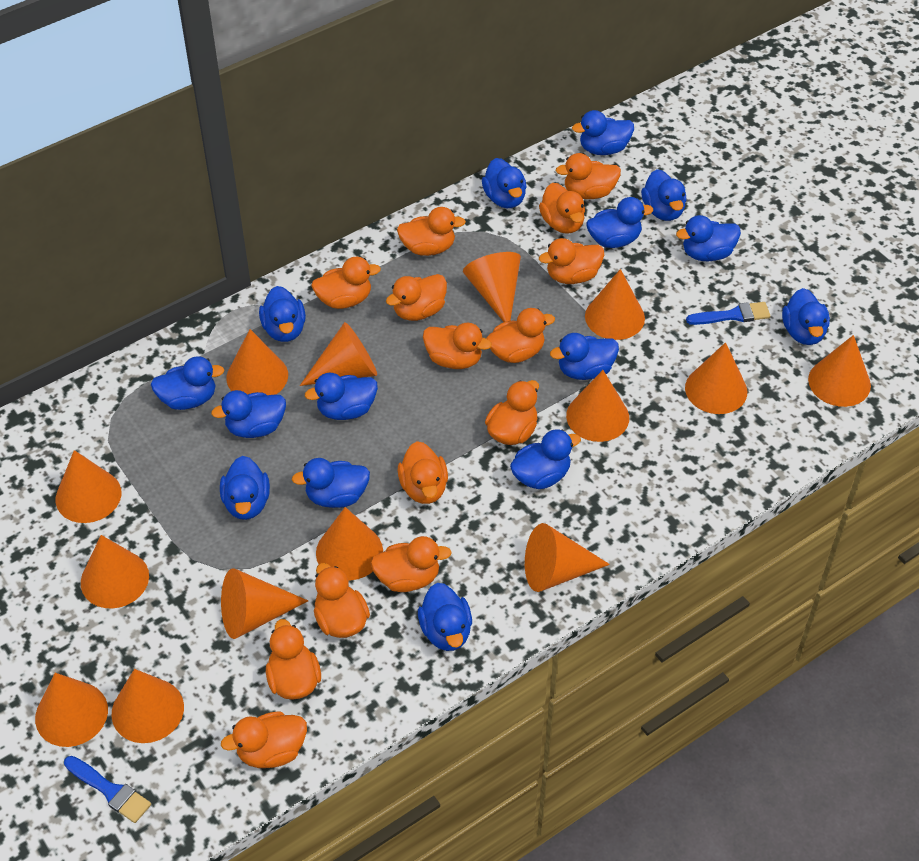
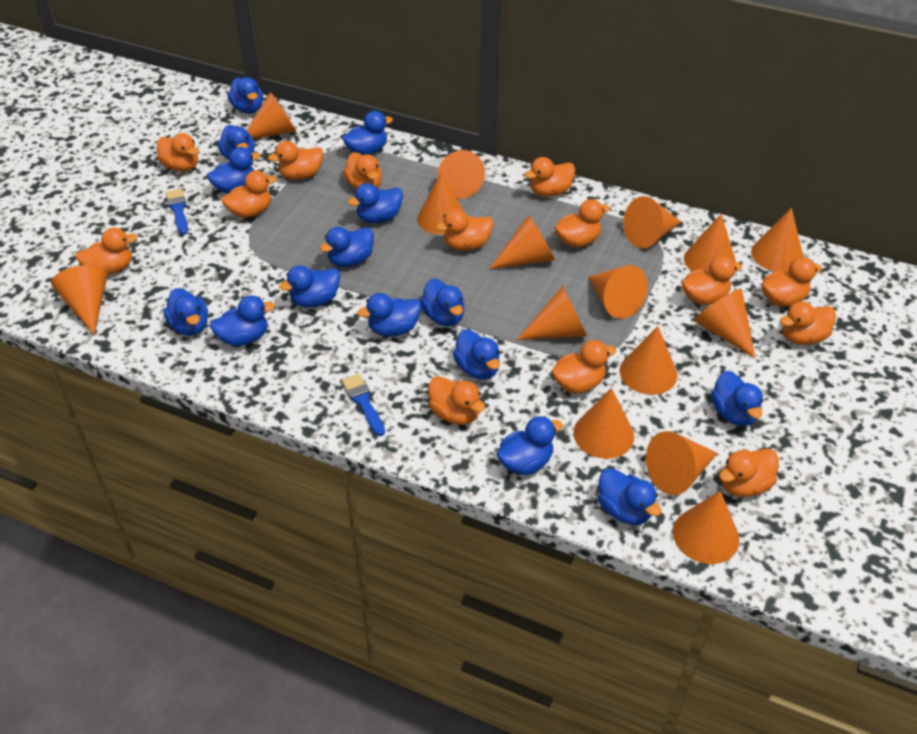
orange cone: [35,673,108,747] [56,450,122,523] [81,535,149,609] [112,669,184,743] [221,568,308,639] [226,329,288,395] [300,322,377,386] [316,507,383,580] [463,252,521,322] [525,523,610,592] [566,370,629,442] [585,269,645,340] [685,342,747,414] [808,335,871,407] = 14 -> [51,265,108,335] [246,92,297,139] [417,172,465,235] [437,150,485,199] [489,215,555,269] [517,286,587,340] [573,388,634,459] [588,265,648,319] [620,326,678,395] [623,196,681,248] [646,431,717,495] [673,491,739,564] [684,214,736,271] [694,289,756,359] [751,208,803,272] = 15

